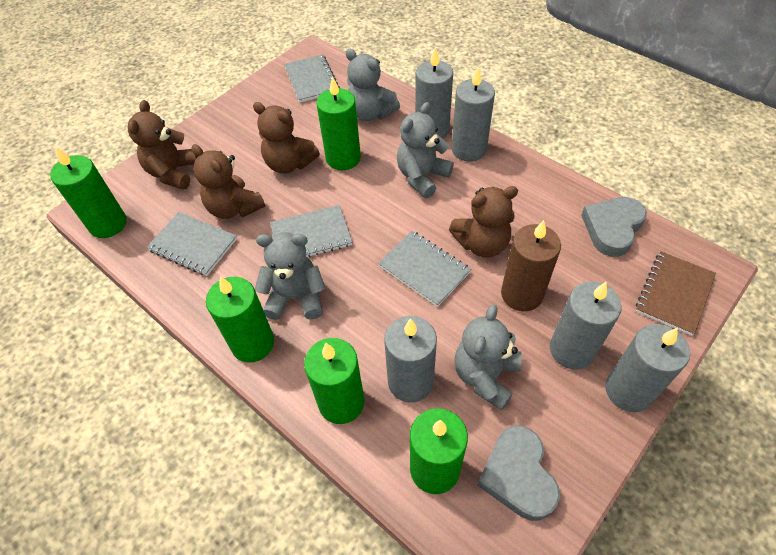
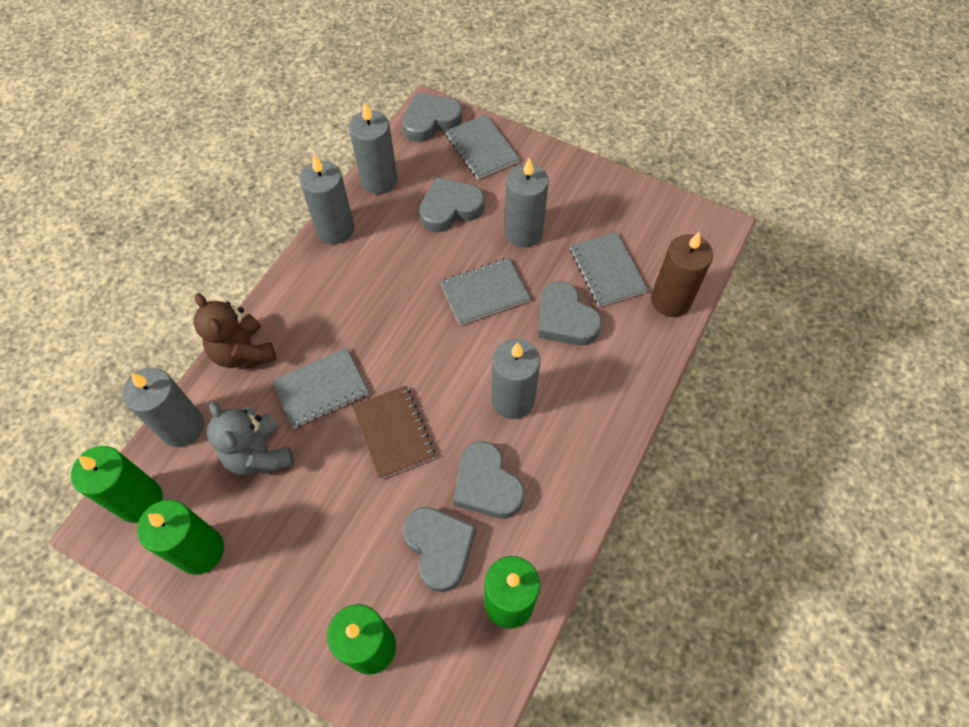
brown teddy bear: [128,100,197,189] [191,144,266,219] [253,102,320,173] [449,186,518,258] = 4 -> [194,293,276,368] = 1
green candle: [50,147,127,238] [206,276,274,363] [304,338,365,424] [316,76,361,170] [410,408,468,494] = 5 -> [71,446,162,523] [137,500,224,575] [327,604,396,675] [485,556,540,629] = 4
grey heart: [477,426,560,521] [581,197,647,257] = 2 -> [402,92,462,142] [402,507,476,592] [419,177,484,232] [453,441,524,518] [538,281,602,346] = 5
grey teddy bear: [255,232,325,320] [346,49,400,121] [397,102,454,198] [454,305,522,411] = 4 -> [207,402,294,475] = 1

